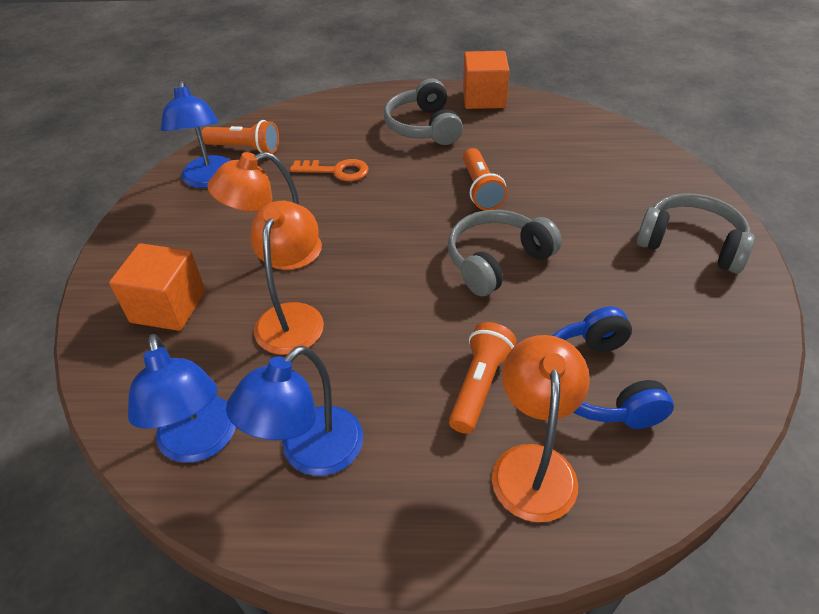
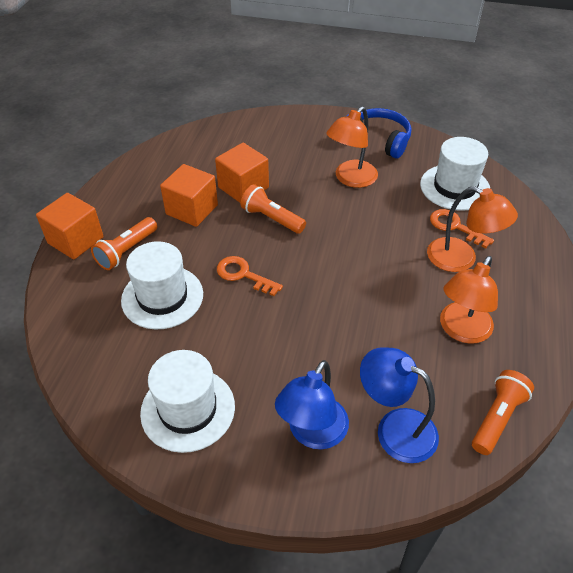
blue lamp: [128,334,235,463] [161,81,231,188] [226,346,363,476] = 3 -> [275,360,349,449] [360,347,439,463] = 2
grey headphones: [384,78,463,145] [448,210,562,296] [637,193,755,273] = 3 -> none = 0
orange cube: [109,243,205,331] [463,51,510,109] = 2 -> [36,193,104,259] [160,164,218,227] [215,143,269,203] = 3
orange key: [290,159,369,181] = 1 -> [217,256,283,296] [430,209,494,248] = 2
white hat: none = 0 -> [121,241,203,329] [140,350,235,453] [420,137,490,211] = 3

